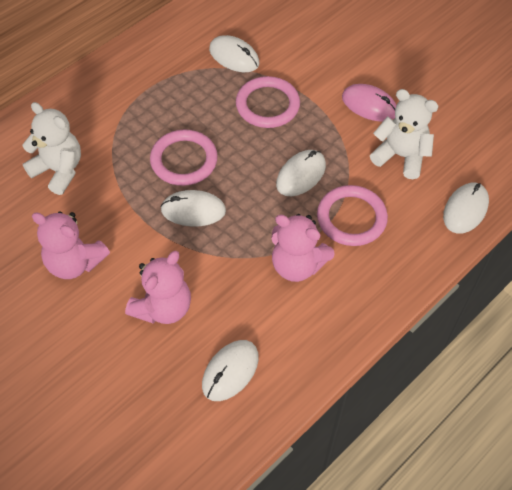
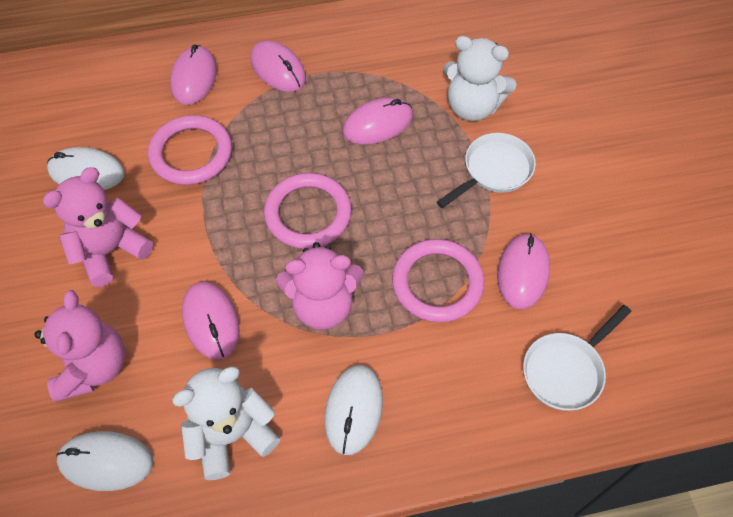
pink mouse: [342,84,397,122] = 1 -> [170,44,217,105] [182,281,240,360] [250,40,306,92] [343,98,413,145] [497,233,550,309] = 5
white mouse: [160,190,226,227] [202,340,259,401] [209,35,259,72] [276,150,326,196] [443,183,489,234] = 5 -> [47,147,125,190] [56,431,153,491] [324,365,383,455] = 3
white pan: none = 0 -> [437,133,536,208] [523,305,632,411] = 2

